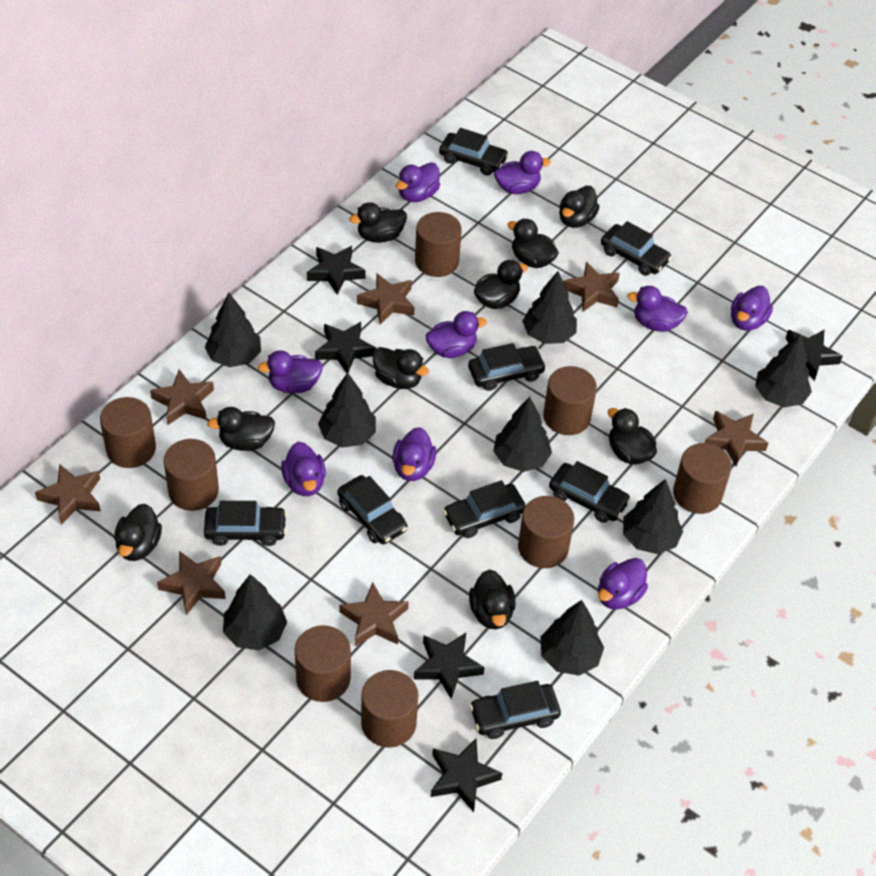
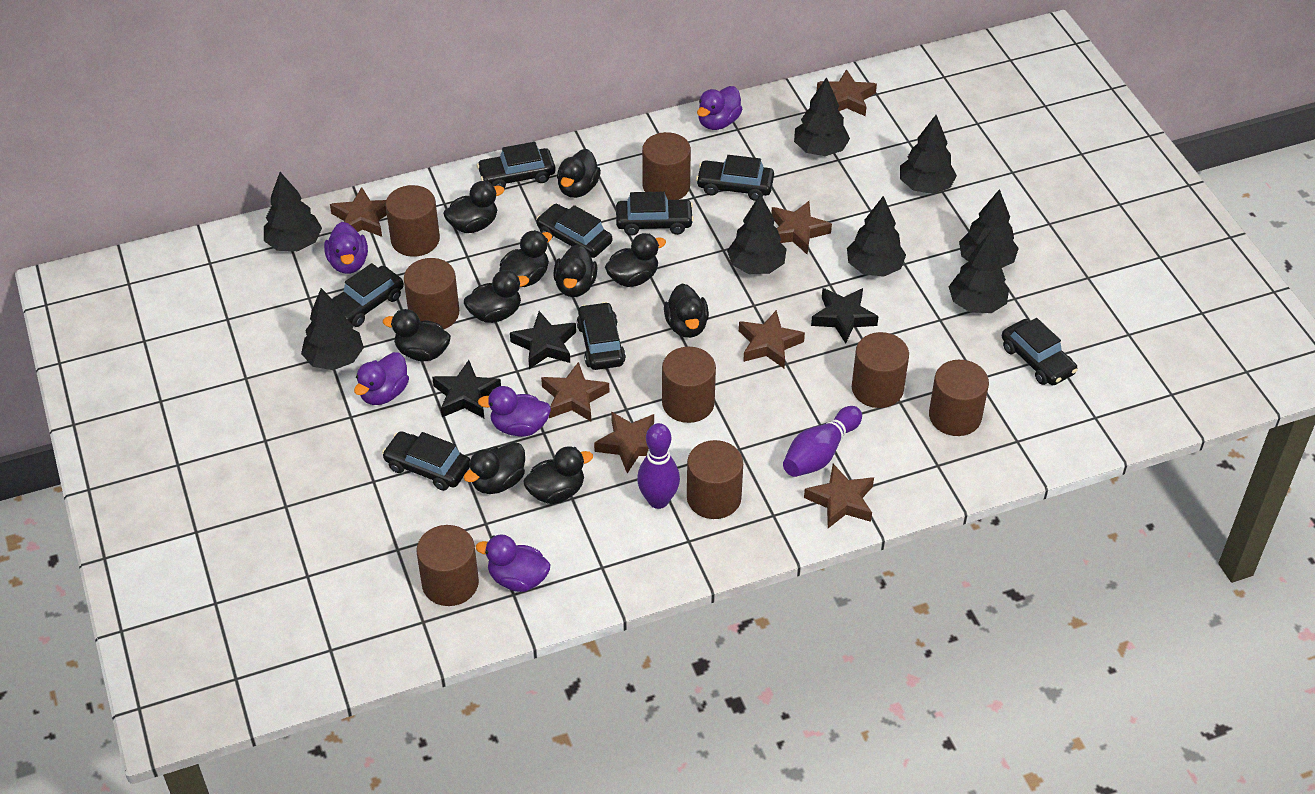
black duck: [114,504,162,561] [207,407,275,451] [349,202,407,243] [373,347,429,389] [469,569,515,629] [474,260,528,309] [507,219,559,268] [559,186,600,228] [608,408,657,465] = 9 -> [383,309,451,361] [443,181,505,233] [464,270,529,323] [464,442,525,494] [499,230,552,287] [523,446,593,504] [553,244,597,297] [557,149,601,198] [605,233,666,287] [664,284,709,338] = 10
black star: [307,246,365,295] [315,322,376,373] [414,633,485,699] [431,739,502,812] [786,330,843,381] = 5 -> [432,360,501,418] [510,311,576,369] [811,288,879,343] = 3
purple bowling pin: none = 0 -> [637,423,680,509] [783,406,862,477] = 2
purple duck: [258,350,323,393] [281,442,326,496] [392,427,436,481] [396,162,440,202] [426,311,487,358] [494,151,551,194] [598,558,648,610] [627,286,688,332] [731,286,773,331] = 9 -> [324,222,368,274] [354,352,409,405] [476,535,550,592] [478,386,551,437] [697,86,742,130] = 5

